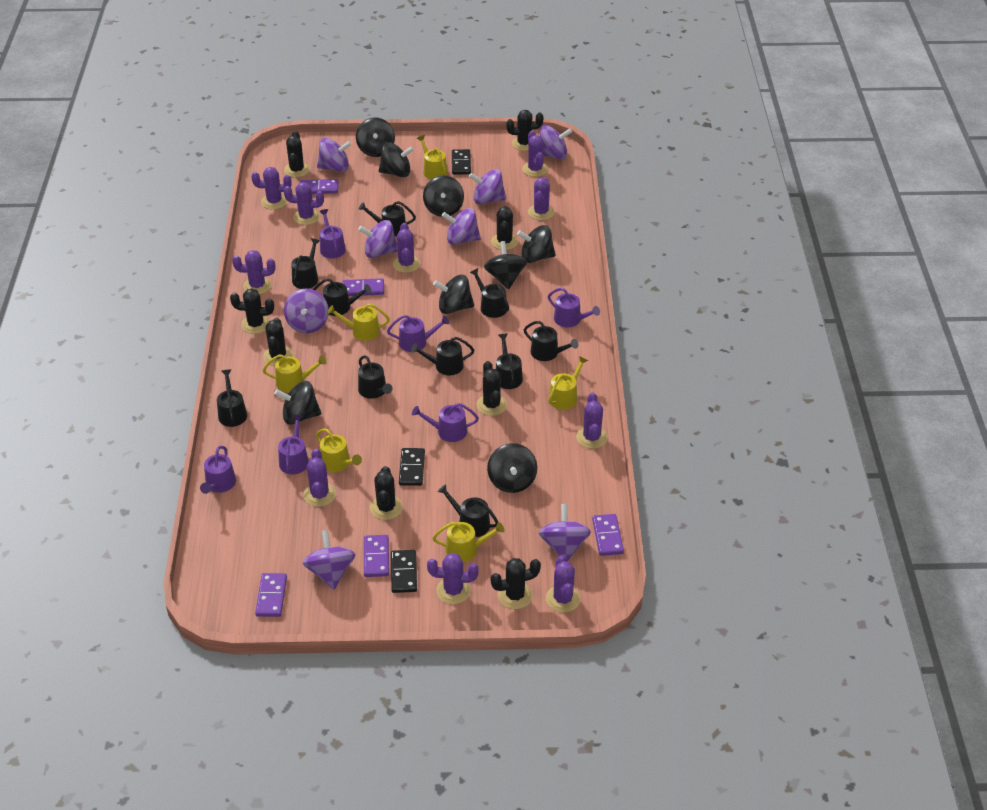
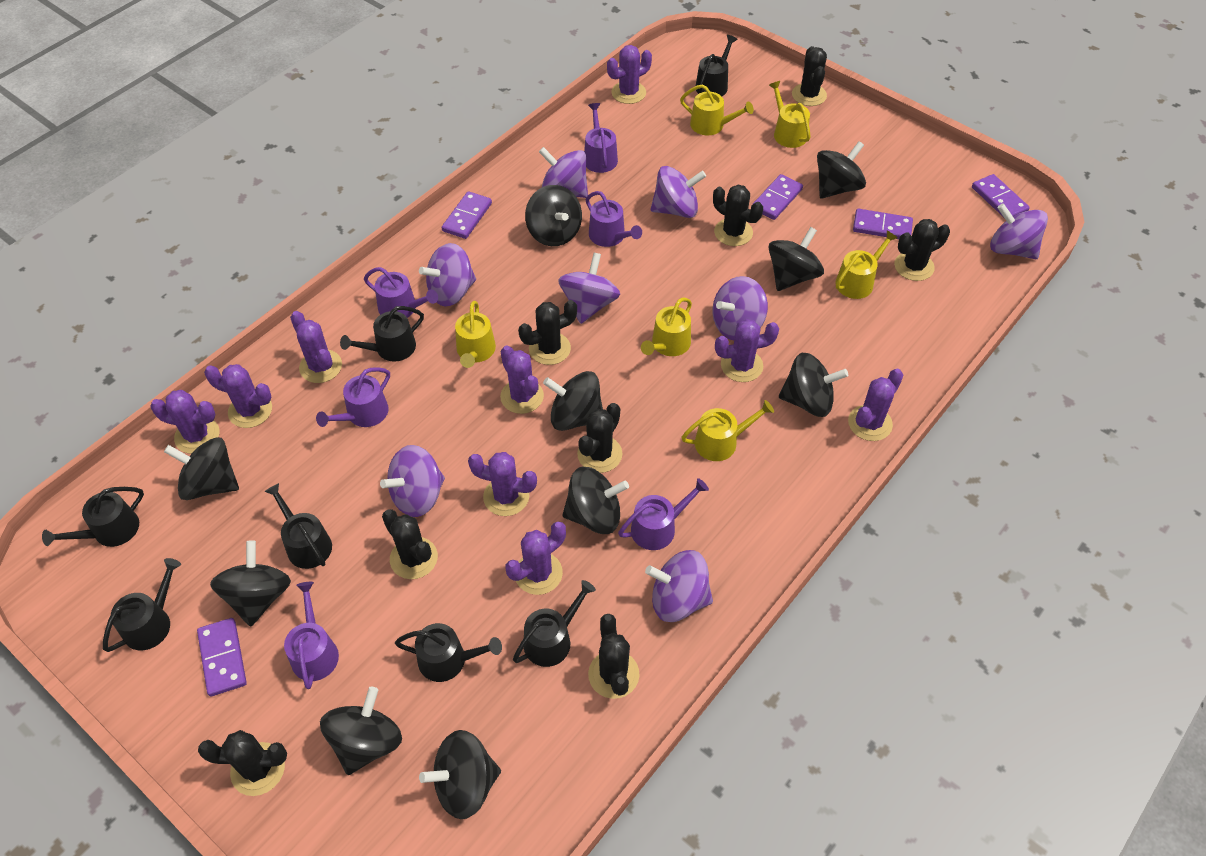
black domino: [391,550,417,593] [399,448,425,486] [452,149,471,175] = 3 -> none = 0
black spinning top: [274,381,321,425] [356,117,395,157] [379,142,414,177] [423,175,464,217] [433,275,474,314] [484,241,527,289] [487,443,537,493] [517,225,556,263] = 8 -> [164,437,239,500] [210,540,291,627] [320,687,402,775] [419,730,501,819] [525,185,582,246] [543,371,603,431] [562,467,629,534] [768,227,824,291] [779,353,848,417] [817,141,866,199] = 10
black watering can: [217,369,247,427] [291,238,320,289] [313,278,371,316] [358,355,393,399] [359,201,416,236] [411,337,474,375] [438,484,498,537] [470,268,509,318] [496,334,523,389] [524,321,579,361] = 10 -> [42,487,144,547] [103,558,181,652] [264,483,332,569] [340,306,424,362] [395,623,502,682] [513,580,596,667] [696,35,738,96] = 7
purple cactus: [232,250,275,295] [251,167,291,210] [284,182,324,225] [303,449,336,507] [393,223,420,273] [427,553,478,604] [522,131,548,177] [528,177,555,221] [546,556,581,613] [576,392,608,449] = 10 -> [150,390,219,454] [204,364,272,428] [290,311,342,383] [468,452,537,516] [500,346,544,414] [505,522,566,595] [607,45,652,104] [715,319,779,382] [848,369,903,441] = 9

